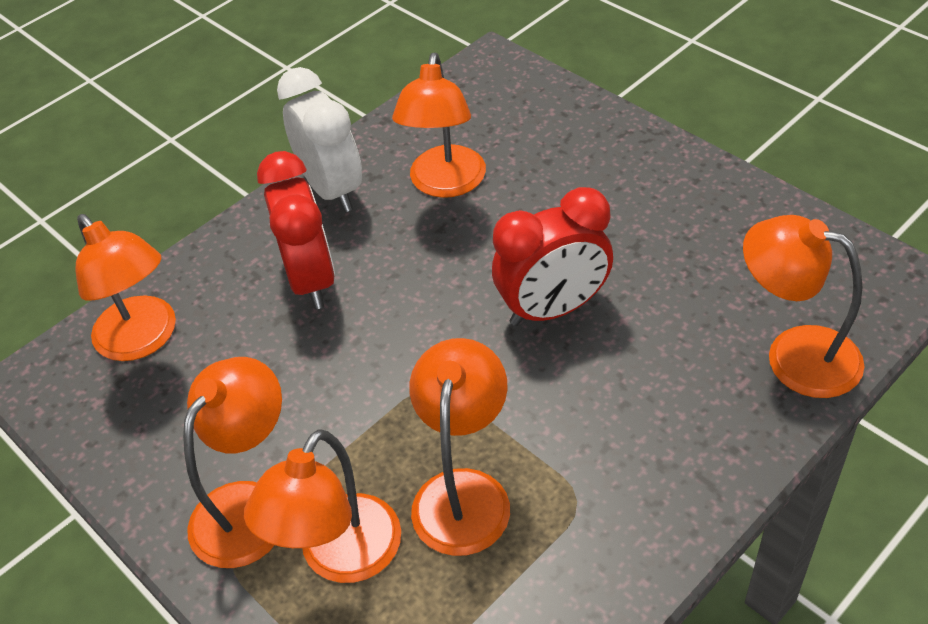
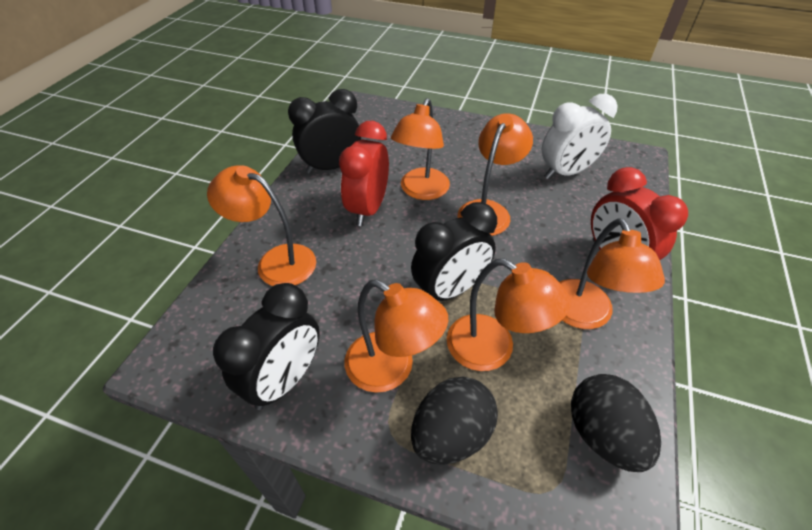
black clock: none = 0 -> [213,283,320,410] [288,89,361,174] [411,202,497,301] = 3
black egg: none = 0 -> [411,376,498,465] [571,374,661,472] = 2

